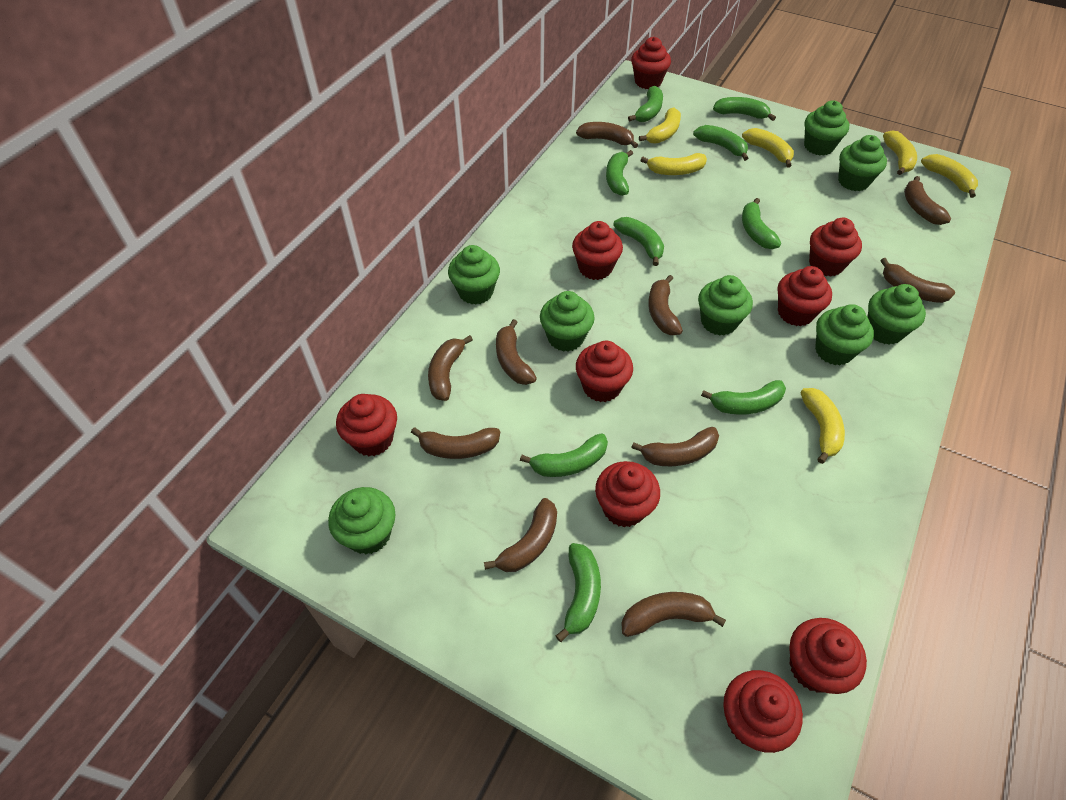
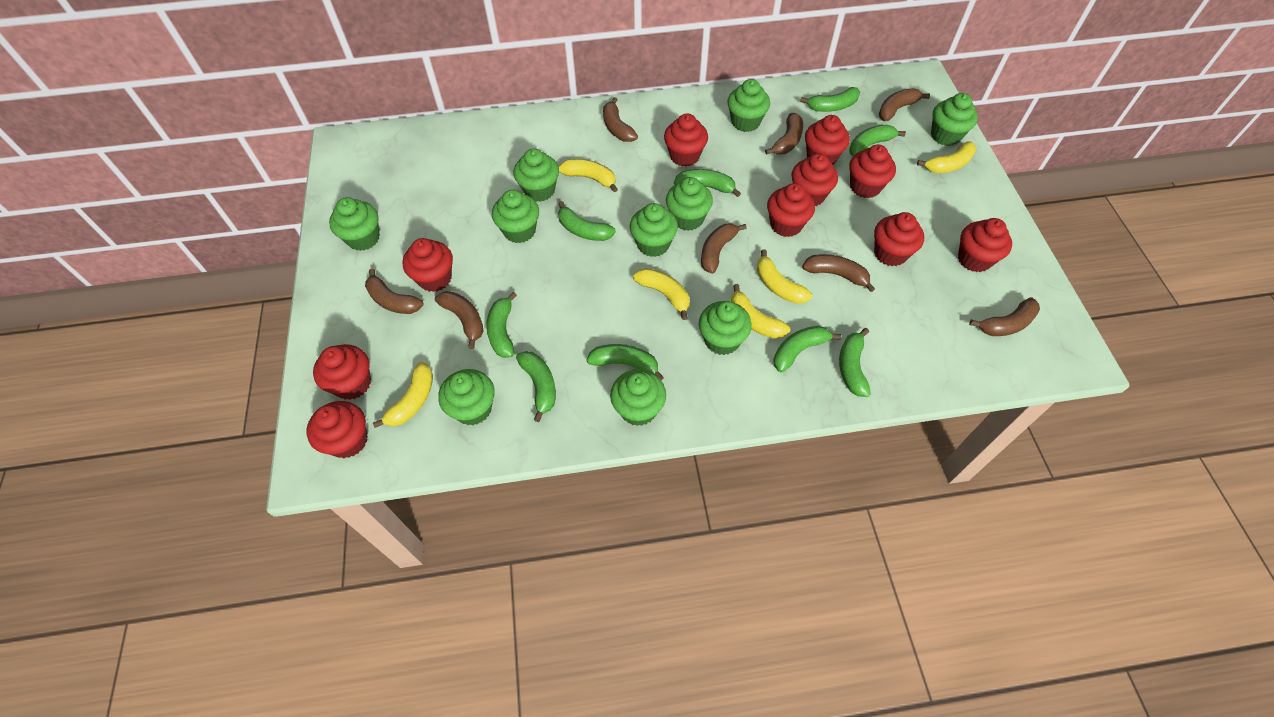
brown banana: [411,427,500,459] [428,335,473,401] [484,498,557,572] [496,319,537,385] [576,122,638,148] [621,592,726,637] [631,427,719,466] [648,275,683,335] [880,258,955,303] [904,176,951,225] = 10 -> [365,269,424,314] [435,291,483,349] [603,97,638,142] [701,223,747,274] [765,113,803,155] [802,254,875,292] [879,88,930,121] [969,297,1040,336] = 8
green cupcake: [328,487,396,555] [448,245,500,305] [540,291,595,352] [698,275,753,336] [804,100,850,156] [815,304,874,365] [838,135,887,191] [867,284,926,345] = 8 -> [329,197,380,251] [438,369,495,425] [492,190,539,243] [513,149,559,202] [610,369,666,426] [630,203,678,257] [666,177,713,231] [699,301,752,355] [727,79,770,132] [931,93,978,146] = 10
red cupcake: [336,394,397,456] [572,221,623,280] [576,341,633,402] [595,461,660,527] [631,37,671,89] [723,670,803,753] [778,266,832,326] [789,618,867,694] [809,218,862,277] = 9 -> [307,401,368,458] [313,344,371,400] [402,238,453,292] [664,114,708,167] [767,183,815,237] [791,153,838,206] [805,115,850,165] [849,145,896,198] [874,212,924,266] [958,218,1012,272] = 10

